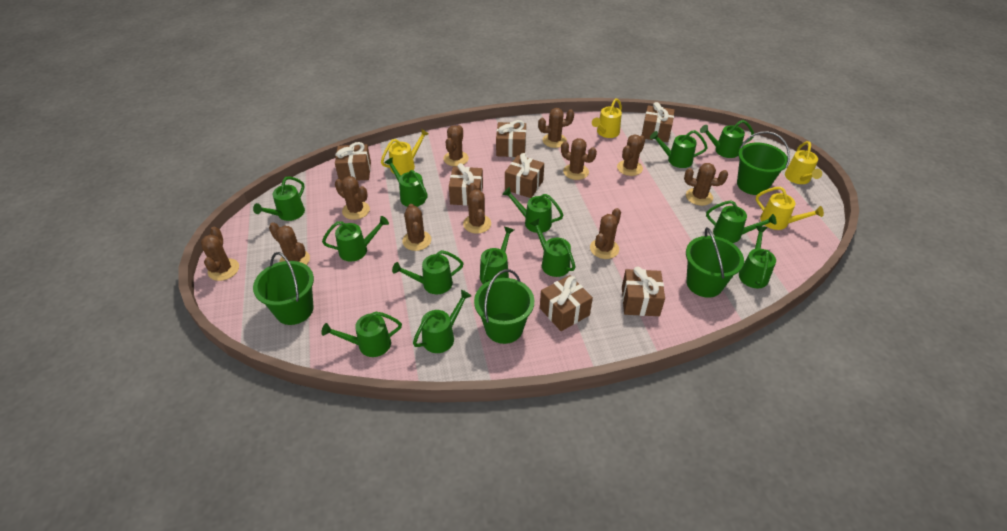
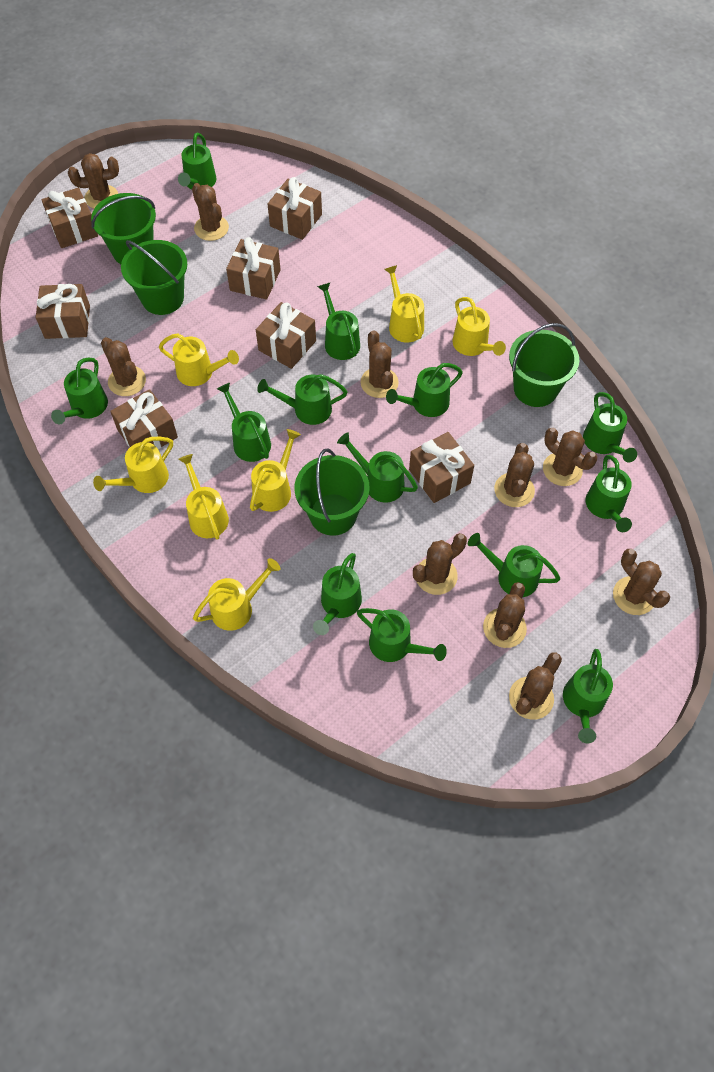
brown cactus: [201,227,239,281] [269,223,310,265] [335,176,370,220] [402,204,431,251] [444,125,469,166] [463,183,491,234] [538,108,574,148] [561,138,597,180] [590,208,621,259] [617,134,645,176] [684,163,728,206] = 11 -> [68,153,119,209] [101,337,146,396] [192,183,229,241] [360,330,399,398] [413,533,467,595] [483,582,527,648] [494,443,535,507] [509,653,562,720] [543,428,597,486] [613,549,670,615] = 10
yellow watering can: [381,129,429,175] [592,98,622,138] [756,187,824,230] [785,141,822,184] = 4 -> [93,437,173,493] [159,333,239,386] [178,454,229,540] [193,558,281,631] [250,429,301,512] [384,265,424,343] [453,297,506,356] = 7

